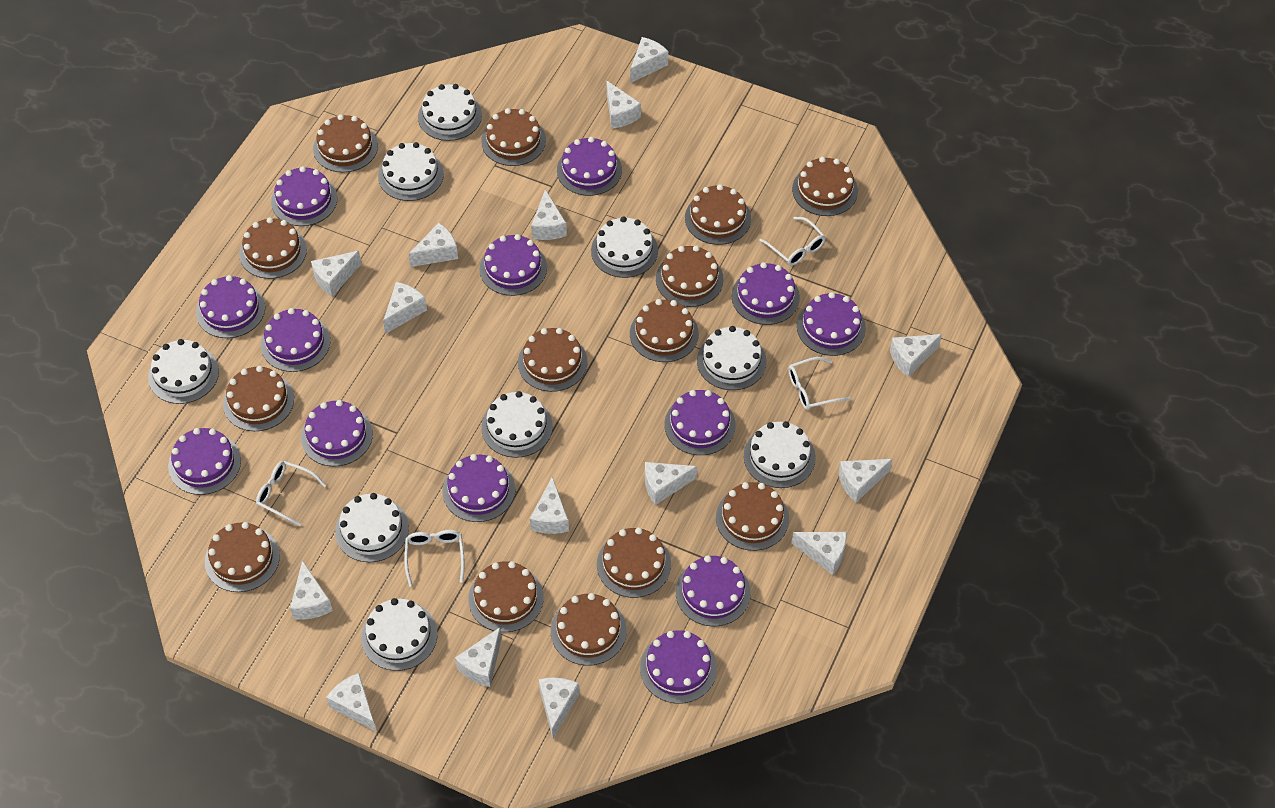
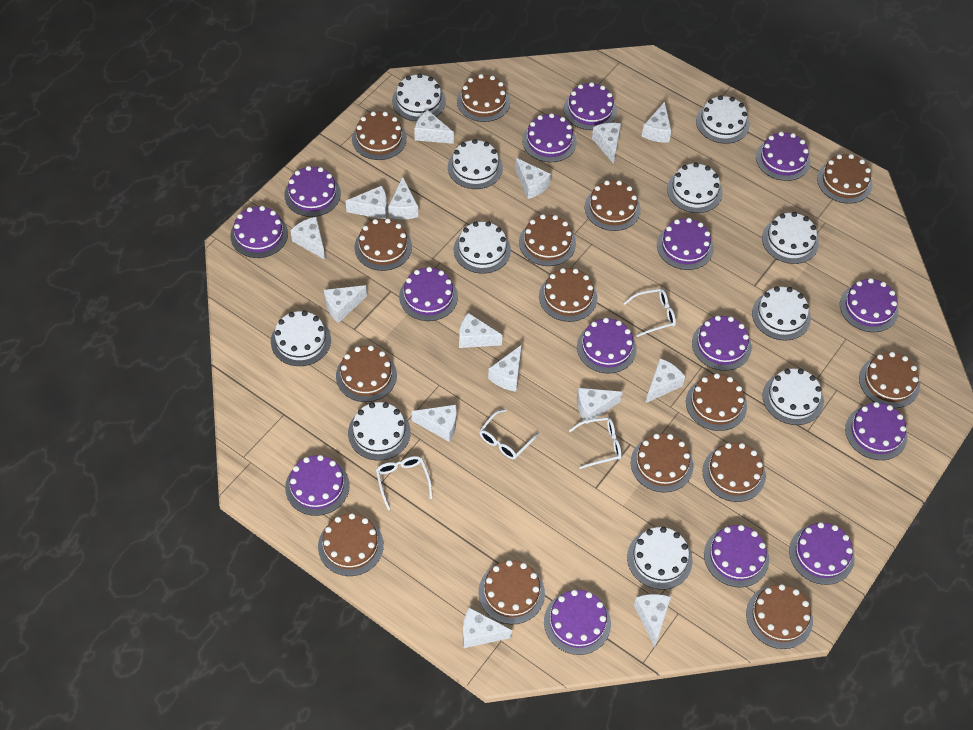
brown cake: [205,522,280,592] [223,366,294,431] [239,217,307,279] [313,114,378,173] [468,561,544,632] [481,108,546,166] [518,328,587,392] [551,593,627,666] [597,527,671,598] [630,299,699,362] [656,245,724,307] [685,184,751,245] [716,482,789,551] [792,157,858,216] = 14 -> [318,513,384,576] [336,345,397,402] [352,111,407,160] [354,218,412,271] [457,74,510,122] [478,560,545,624] [519,214,576,266] [539,268,597,322] [585,180,641,231] [631,433,693,493] [686,373,747,431] [702,443,766,502] [746,584,813,649] [817,154,873,204] [859,352,920,408] = 15
purple cake: [168,428,241,495] [196,275,265,338] [261,308,330,372] [271,166,337,226] [301,400,373,467] [442,454,515,522] [480,234,547,296] [557,137,622,196] [640,630,717,704] [665,390,736,455] [676,555,751,626] [731,262,800,325] [797,292,866,356] = 13 -> [230,206,288,258] [284,166,341,217] [285,455,350,516] [399,267,458,321] [522,113,577,162] [544,590,611,655] [564,82,617,130] [577,318,637,373] [657,218,714,270] [692,315,752,371] [704,525,769,587] [756,131,810,181] [789,522,854,585] [840,278,898,332] [845,402,907,460] = 15
white cake: [148,339,219,404] [335,493,409,562] [361,598,437,671] [378,142,444,201] [418,84,482,141] [481,391,553,458] [591,216,658,278] [697,326,767,390] [744,421,816,488] = 9 -> [271,311,331,366] [348,402,411,461] [392,74,446,122] [448,139,503,189] [454,221,511,274] [627,527,693,590] [667,163,723,213] [696,95,750,144] [752,287,811,341] [762,212,819,264] [763,369,824,425] = 11

